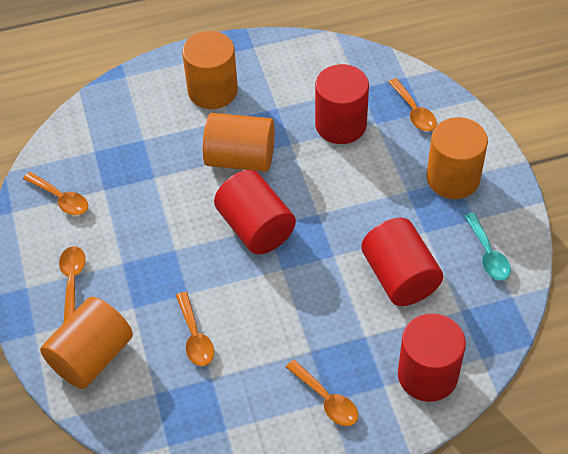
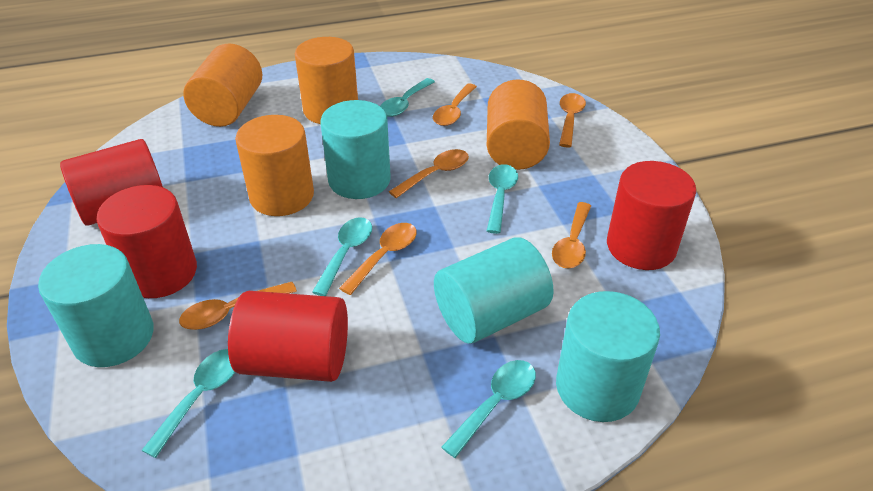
orange spoon: [23,172,88,215] [59,246,86,322] [176,292,214,366] [286,360,358,426] [388,78,437,131] = 5 -> [179,282,297,330] [339,223,417,295] [389,149,469,198] [433,84,477,126] [552,202,591,268] [559,93,586,147] = 6
turquoise cylinder: none = 0 -> [38,244,154,367] [320,100,391,199] [434,237,554,344] [556,291,660,422] = 4
turquoise spoon: [464,213,511,281] = 1 -> [141,349,235,458] [312,217,372,296] [380,78,435,117] [441,360,536,458] [487,164,518,234] = 5

